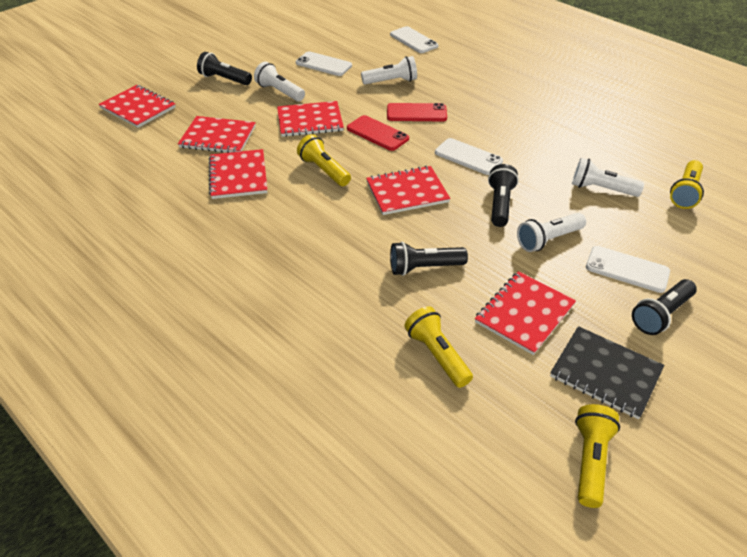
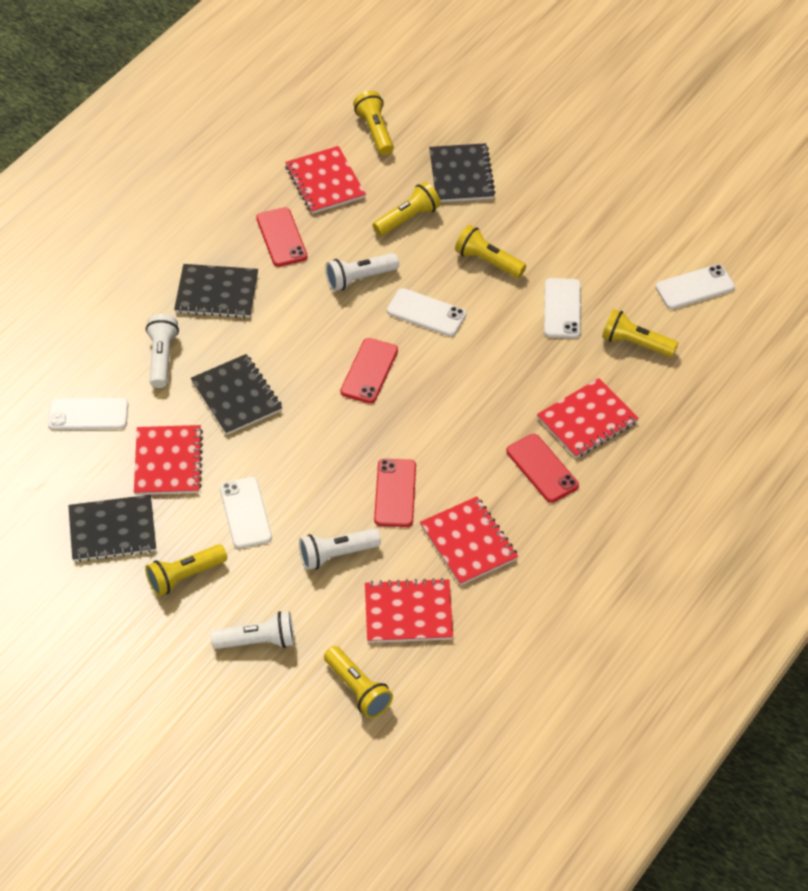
black flashlight: [197,52,252,85] [390,242,468,276] [488,164,519,227] [632,279,697,335] = 4 -> none = 0
black notebook: [550,326,664,419] = 1 -> [68,495,156,562] [174,264,258,318] [191,354,283,435] [429,143,496,202] = 4
red notebook: [98,85,176,128] [178,116,256,153] [209,149,267,199] [277,101,344,137] [366,166,450,215] [475,271,576,355] = 6 -> [134,425,203,495] [285,146,366,214] [365,578,453,643] [420,496,518,586] [537,378,639,458] = 5
red phone: [347,115,409,151] [387,103,447,121] = 2 -> [256,207,307,267] [340,338,398,404] [374,459,416,527] [506,434,579,503] = 4
white phone: [296,51,352,76] [390,26,438,53] [435,138,503,175] [586,246,670,293] = 4 -> [48,398,128,430] [220,477,272,549] [387,288,466,336] [544,278,581,338] [656,264,735,309] = 5
yellow flashlight: [297,134,351,186] [404,306,473,388] [575,404,620,508] [670,160,704,209] = 4 -> [145,544,227,596] [324,646,393,718] [353,91,394,155] [373,182,441,236] [455,225,526,278] [602,309,678,357] = 6

